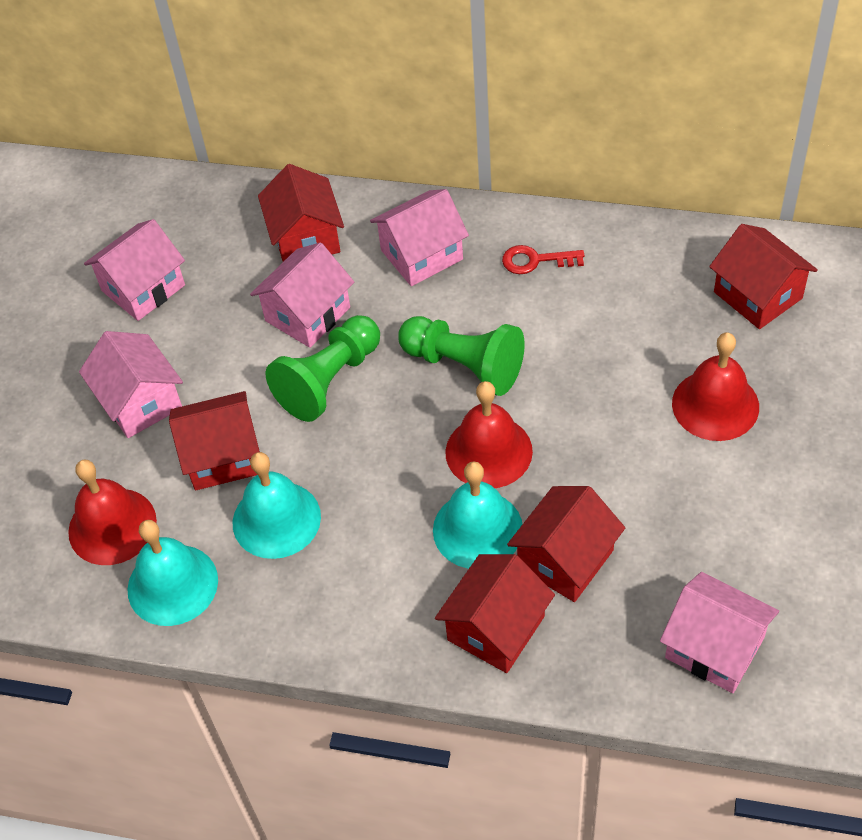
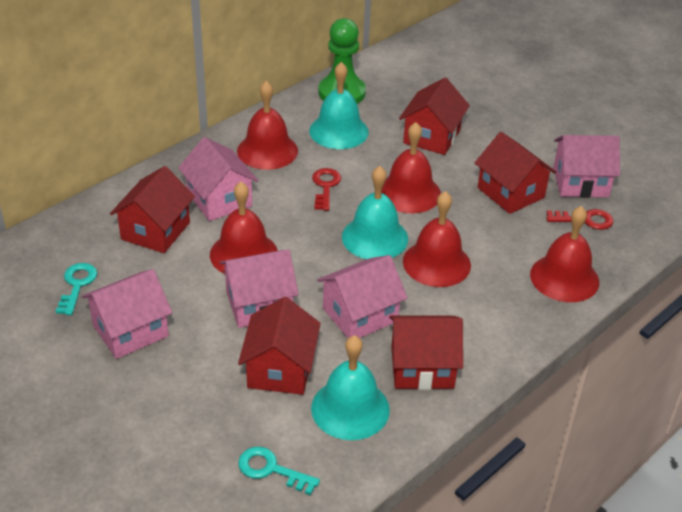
green pawn: [265,315,380,422] [398,316,525,396] = 2 -> [318,18,366,104] = 1
red bell: [68,460,157,565] [445,381,533,488] [672,332,759,441] = 3 -> [210,182,278,274] [237,81,298,170] [381,122,441,213] [403,191,471,287] [530,206,599,302] = 5
red key: [502,245,584,274] = 1 -> [312,168,341,211] [546,209,613,230] = 2
turquoise key: none = 0 -> [56,263,97,315] [238,447,320,495] = 2

